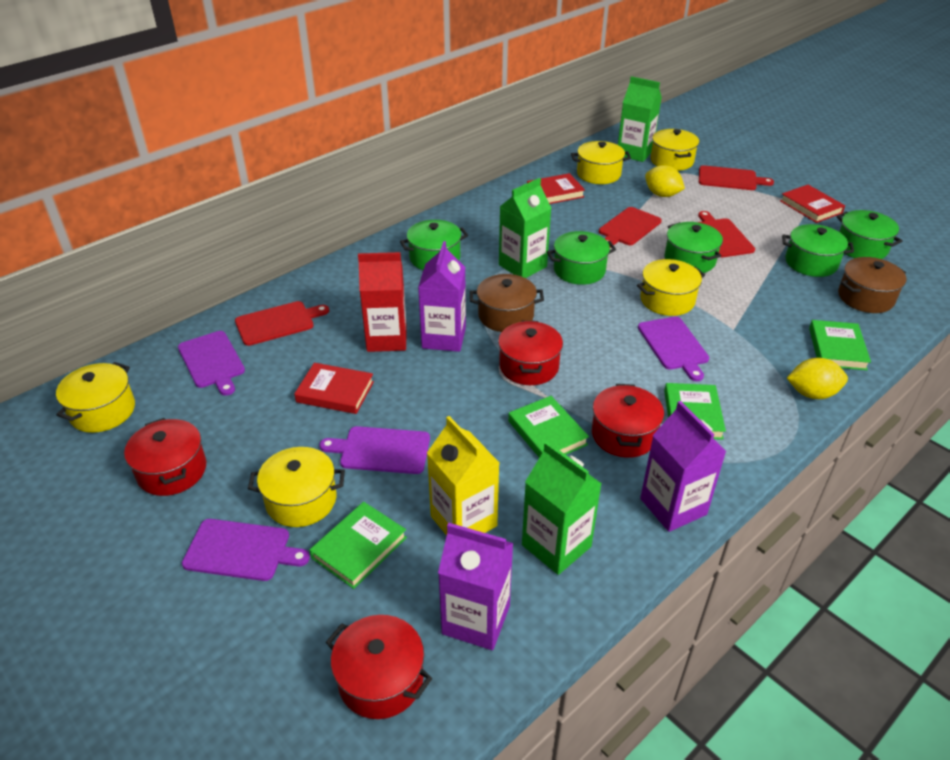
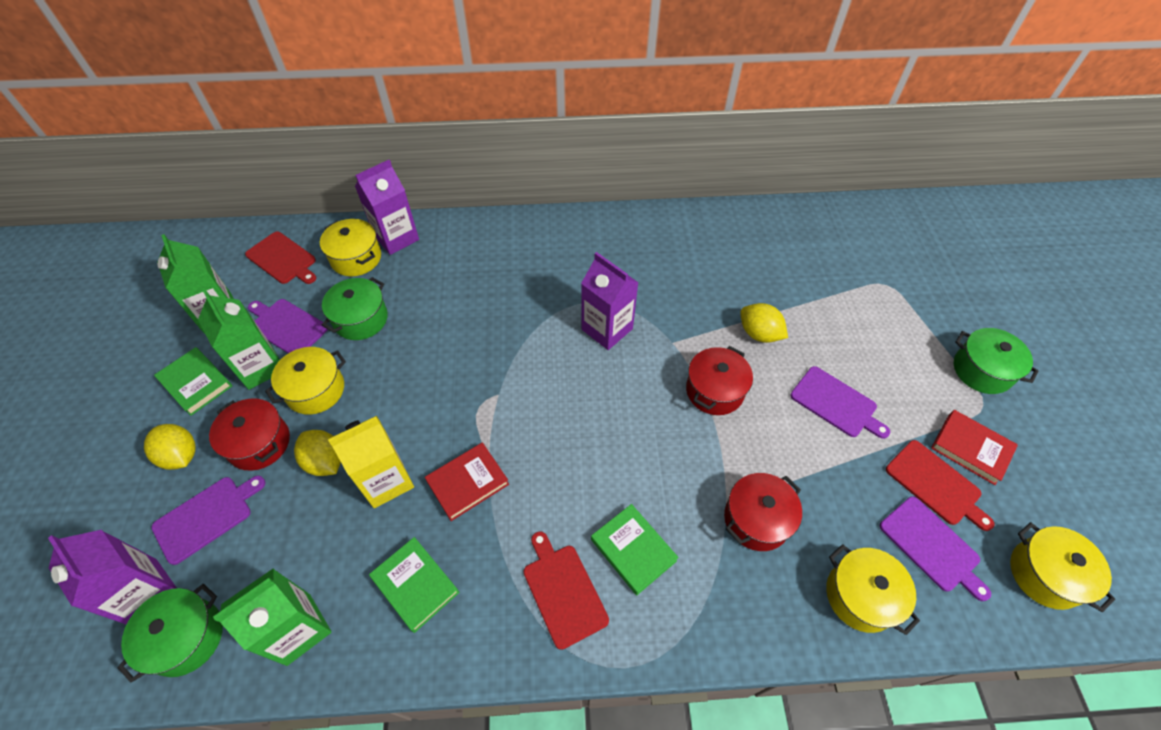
brown pot: [470,274,544,332] [838,257,907,313] = 2 -> none = 0
green book: [310,502,407,589] [508,396,589,458] [664,383,726,440] [809,320,871,370] = 4 -> [154,347,232,416] [369,537,460,633] [591,504,679,595] = 3
green pot: [400,220,468,270] [547,231,616,285] [664,222,723,273] [782,224,854,277] [837,210,903,259] = 5 -> [117,584,223,682] [322,277,388,340] [954,328,1039,394] = 3
red book: [294,363,374,414] [527,173,585,204] [780,185,845,223] = 3 -> [425,442,509,521] [931,410,1018,485] = 2
red carton: [358,252,407,352] = 1 -> none = 0
red cutting board: [235,301,329,346] [599,207,662,248] [698,211,755,257] [699,165,774,190] = 4 -> [245,232,316,284] [524,531,609,650] [886,440,995,531] = 3
red pot: [124,418,206,496] [326,615,432,719] [498,321,563,385] [592,384,664,458] = 4 -> [209,398,290,471] [686,346,753,415] [724,473,802,551] = 3
yellow lemon: [645,165,685,197] [787,358,848,399] = 2 -> [144,424,196,470] [294,430,341,476] [740,303,788,343] = 3
yellow pot: [56,362,135,433] [248,447,345,527] [571,141,631,184] [637,259,705,316] [651,129,699,171] = 5 -> [265,347,346,415] [320,219,381,276] [826,544,920,635] [1010,522,1115,612] = 4

